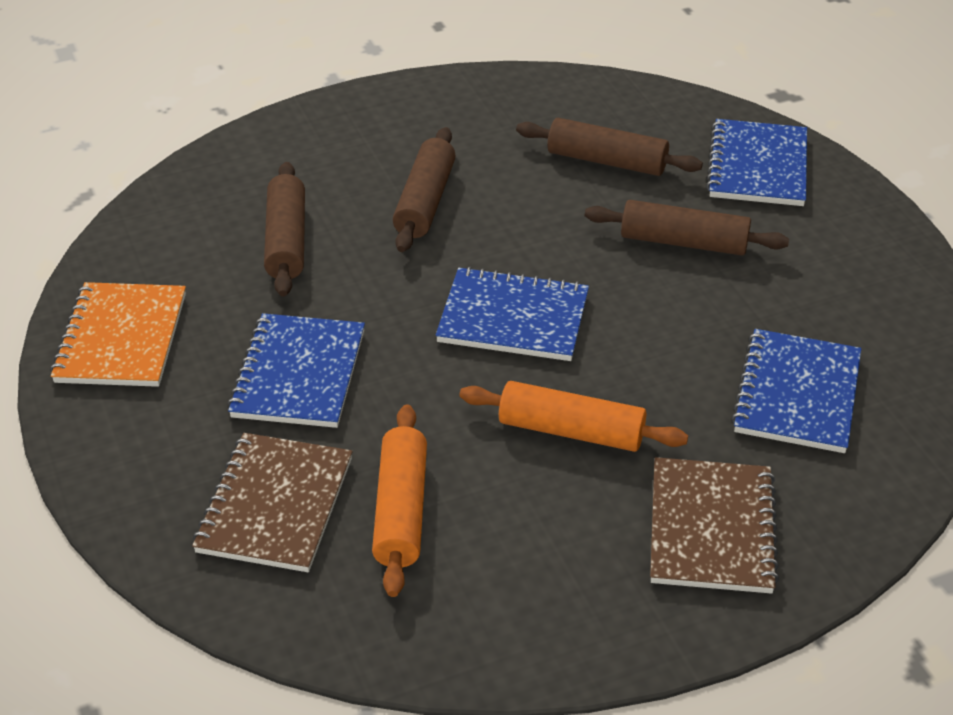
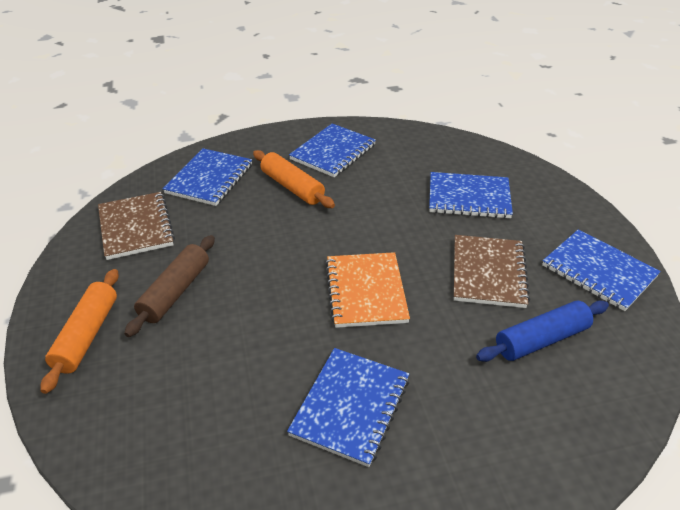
blue notebook: [227,313,365,428] [436,267,589,361] [706,119,807,206] [731,329,861,453] = 4 -> [163,148,252,206] [287,348,409,467] [289,123,376,177] [429,172,513,219] [542,229,661,311] = 5
blue rolling pin: none = 0 -> [476,301,609,362] = 1
brown rolling pin: [264,162,305,296] [393,127,456,252] [516,118,703,176] [585,200,789,255] = 4 -> [124,235,215,337] = 1

